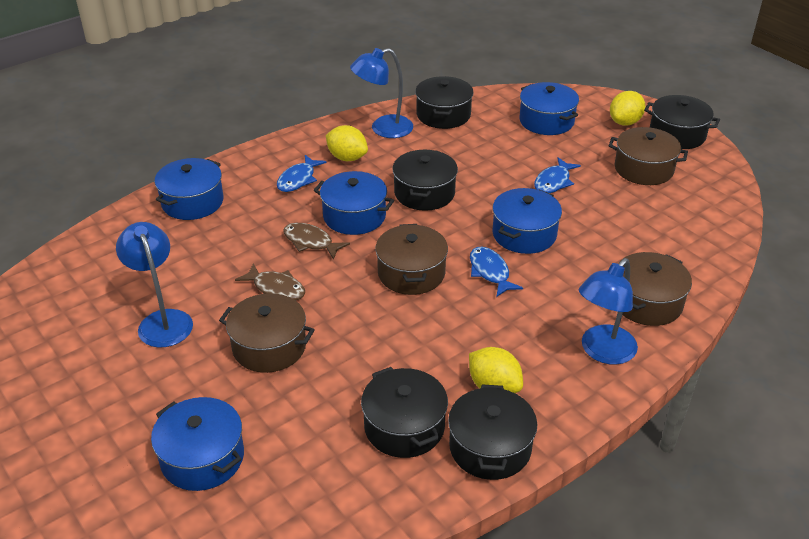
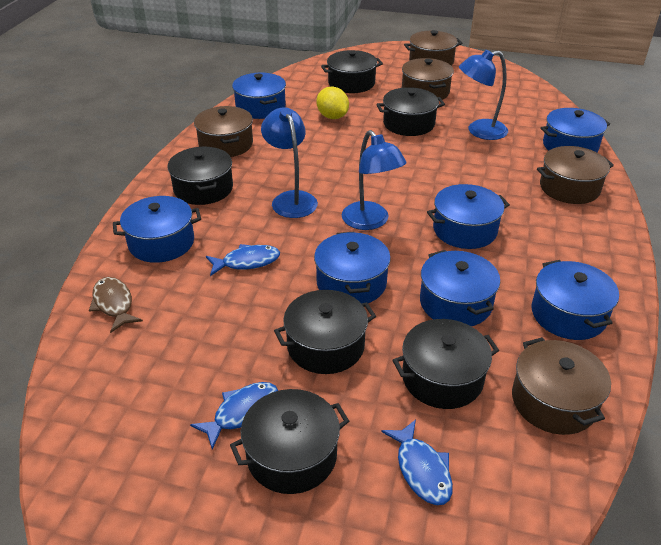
black pot: [361,367,448,458] [392,149,458,211] [415,76,474,129] [448,385,537,480] [644,95,720,149] = 5 -> [167,147,233,205] [230,389,349,494] [274,290,376,374] [321,50,383,93] [376,87,445,136] [393,319,499,409] = 6
blue pot: [151,397,244,491] [155,158,224,220] [314,171,394,235] [492,188,562,254] [519,82,579,135] = 5 -> [113,196,201,263] [232,73,286,119] [314,232,391,304] [420,250,500,326] [427,184,510,249] [532,260,619,340] [541,108,610,152] = 7
brown fish: [235,263,305,300] [283,223,350,260] = 2 -> [89,277,143,333] = 1
brown pot: [219,293,315,373] [375,224,448,295] [609,127,688,185] [618,252,692,326] = 4 -> [194,106,253,157] [402,58,454,100] [404,30,462,66] [512,337,611,435] [537,146,614,204] = 5
yellow lemon: [326,125,368,161] [469,347,523,393] [610,91,645,126] = 3 -> [316,87,349,119] = 1

